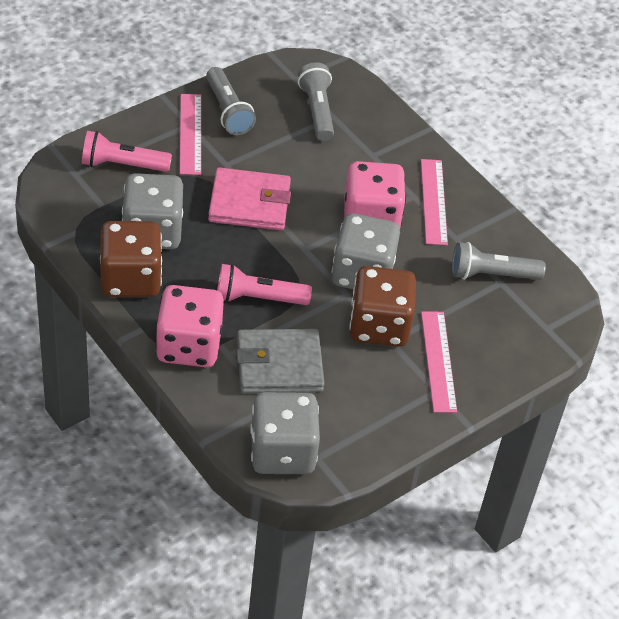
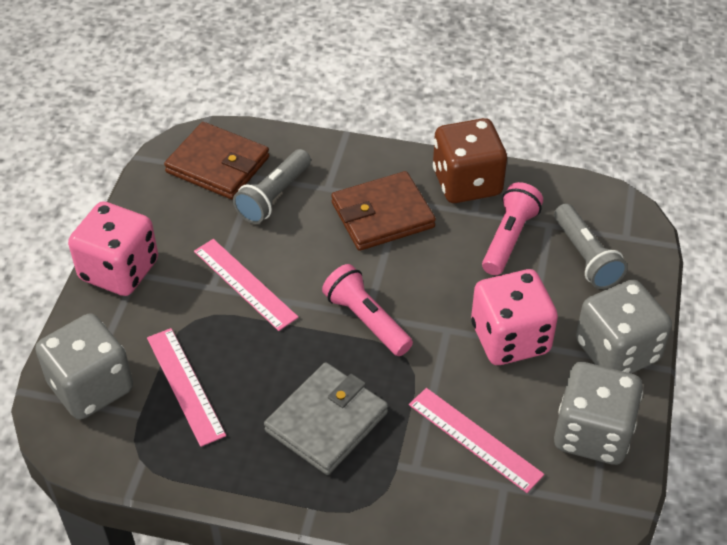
brown dice: [100,221,162,297] [349,266,416,347] = 2 -> [433,118,507,203] = 1
brown wallet: none = 0 -> [164,122,269,199] [331,171,436,251] = 2
grey flashlight: [206,67,256,135] [298,62,334,141] [452,242,546,280] = 3 -> [233,149,311,224] [554,204,628,289] = 2
pink wallet: [208,167,291,230] = 1 -> none = 0

